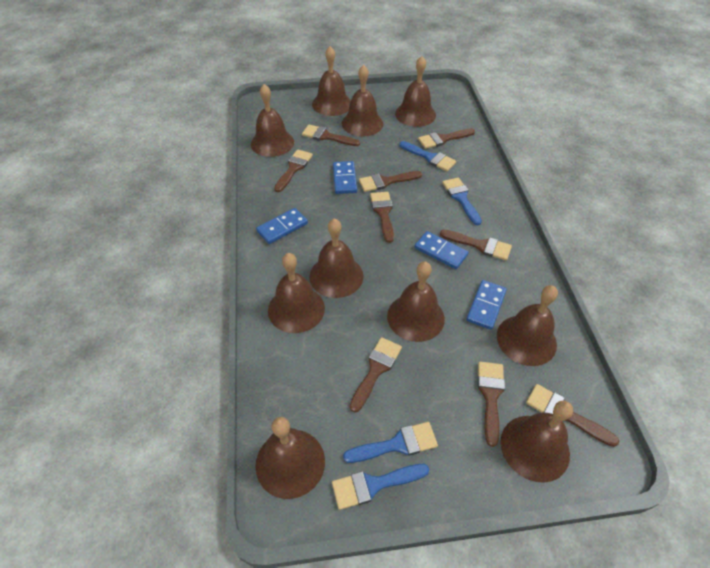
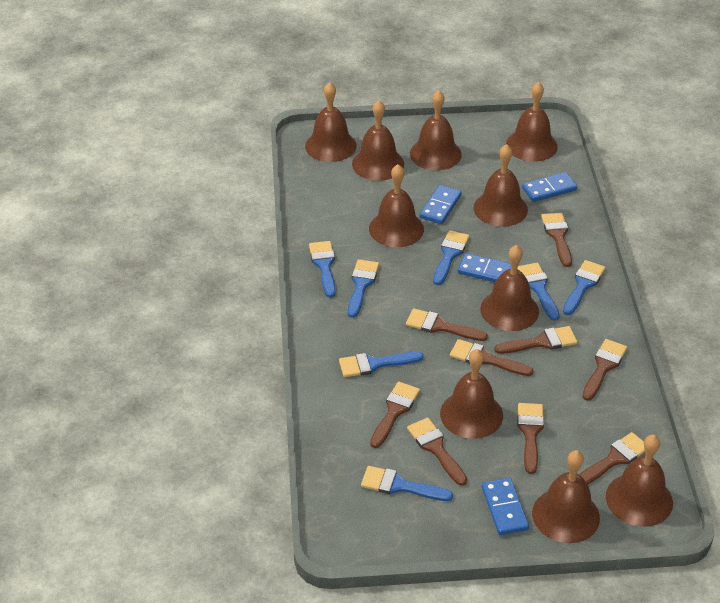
blue brush: [332,464,429,510] [343,422,438,463] [399,141,456,171] [442,177,482,226] = 4 -> [309,241,336,298] [339,351,424,377] [348,259,379,318] [361,466,453,501] [433,230,469,285] [517,263,560,321] [563,260,606,315] = 7

